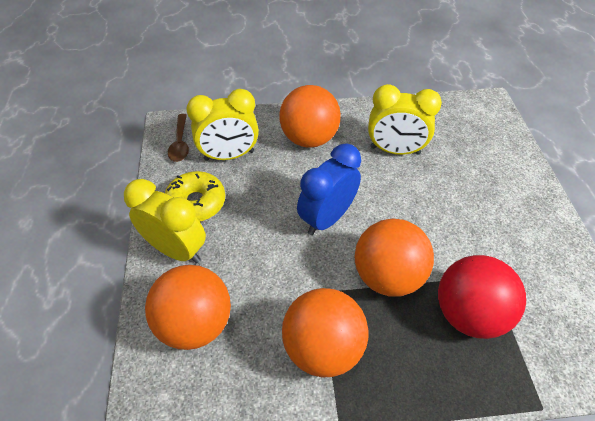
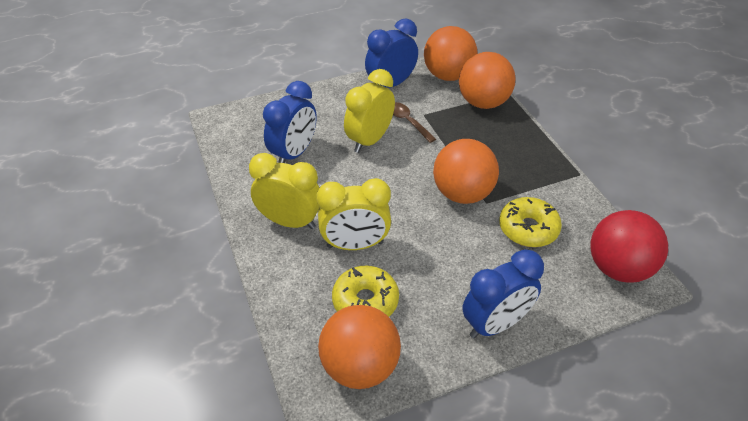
blue clock: [297,144,361,235] = 1 -> [263,81,317,163] [365,19,418,87] [462,249,544,339] = 3
yellow donut: [165,171,225,222] = 1 -> [332,266,399,317] [499,197,562,247] = 2

